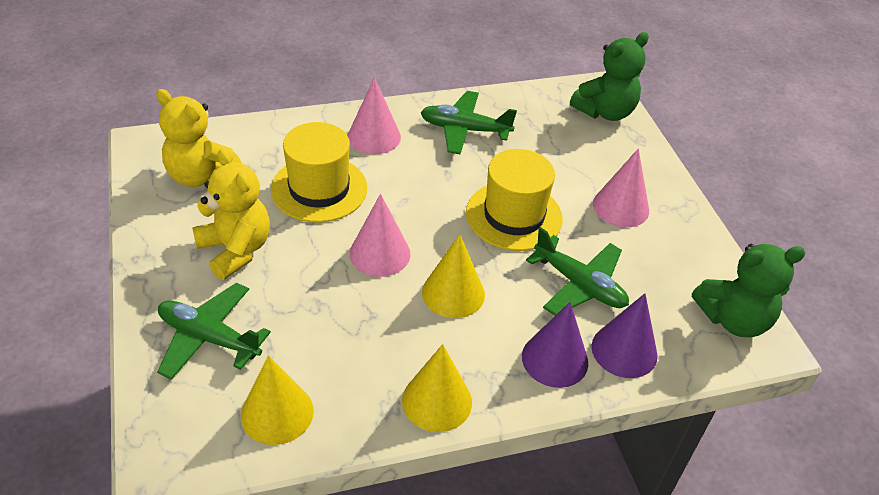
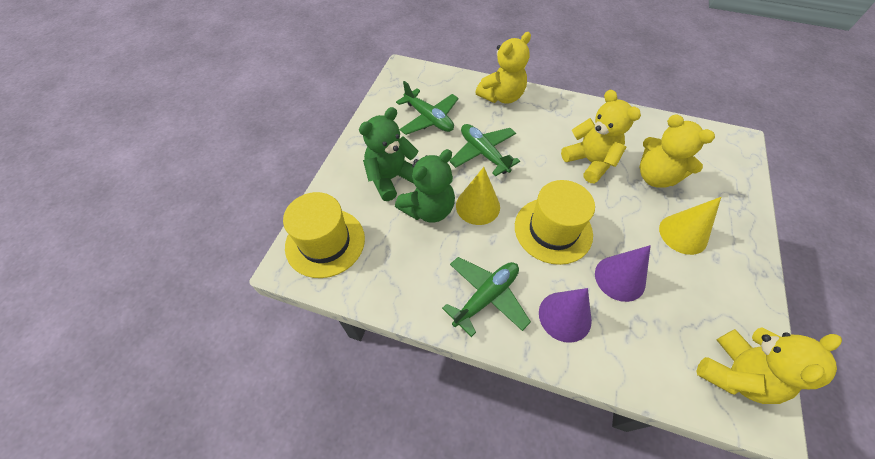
pink cone: [348,77,401,154] [350,194,410,277] [593,149,649,228] = 3 -> none = 0
yellow cone: [241,355,314,445] [402,344,472,432] [422,234,485,318] = 3 -> [456,167,500,225] [659,197,721,255] = 2
yellow teddy bear: [156,89,241,187] [192,149,270,280] = 2 -> [475,32,531,104] [561,90,641,183] [639,114,715,188] [697,327,842,404] = 4

